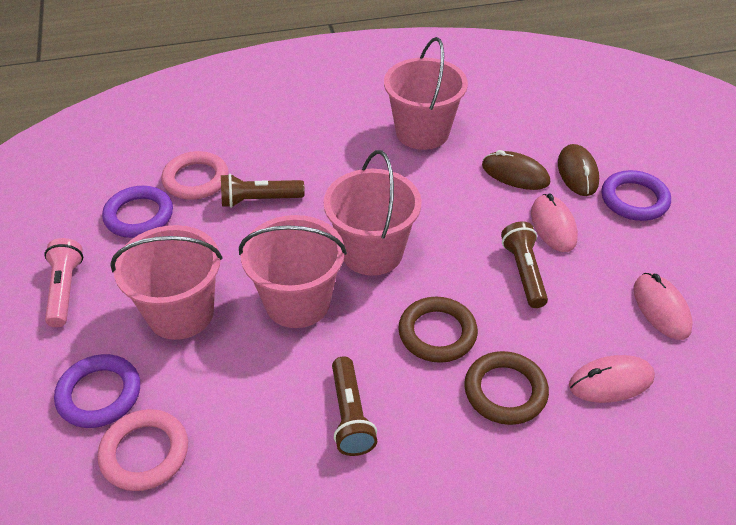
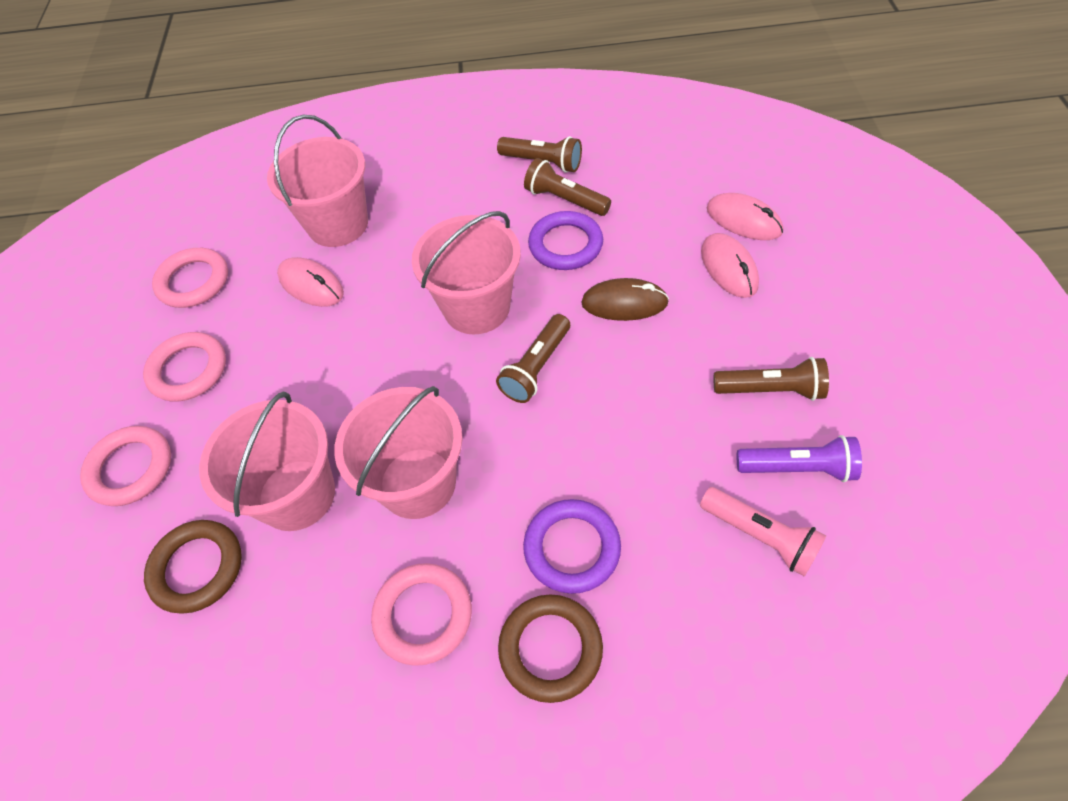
brown flashlight: [221,174,305,208] [332,356,377,456] [501,221,548,308] = 3 -> [496,314,570,403] [497,136,582,173] [524,158,611,216] [714,357,829,401] = 4
brown mouse: [482,150,550,190] [558,144,599,196] = 2 -> [581,278,669,321] = 1
pink ring: [98,409,188,491] [161,151,229,200] = 2 -> [80,426,171,506] [143,332,226,402] [152,248,228,308] [371,563,472,666] = 4
purple flashlight: none = 0 -> [737,435,862,482] = 1
purple ring: [54,354,140,428] [102,186,173,238] [602,170,671,221] = 3 -> [523,499,621,594] [528,211,603,270] = 2

